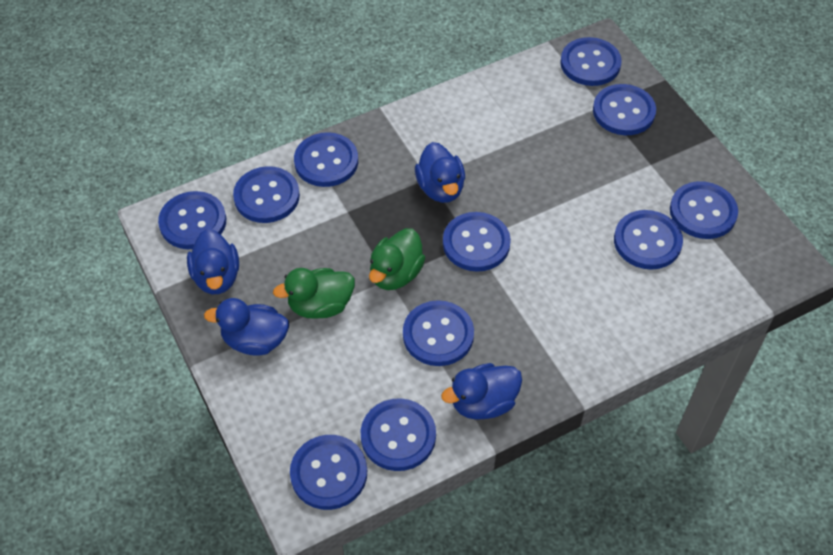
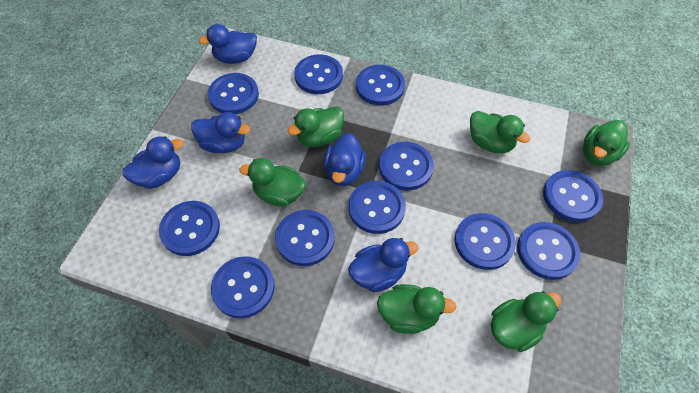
blue duck: [187,229,239,294] [204,298,289,356] [415,142,465,203] [441,363,522,420] = 4 -> [122,136,183,189] [191,112,250,153] [199,24,257,64] [324,133,366,186] [348,238,419,292] = 5
green duck: [273,268,355,319] [369,228,425,290] = 2 -> [240,158,306,207] [288,106,344,147] [377,284,457,334] [470,111,530,153] [491,291,561,352] [583,120,630,166] = 6

